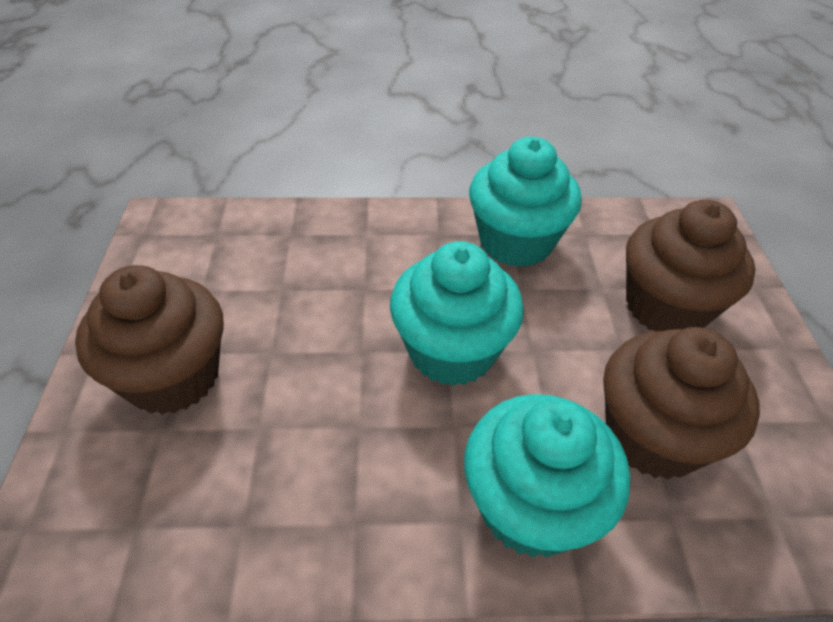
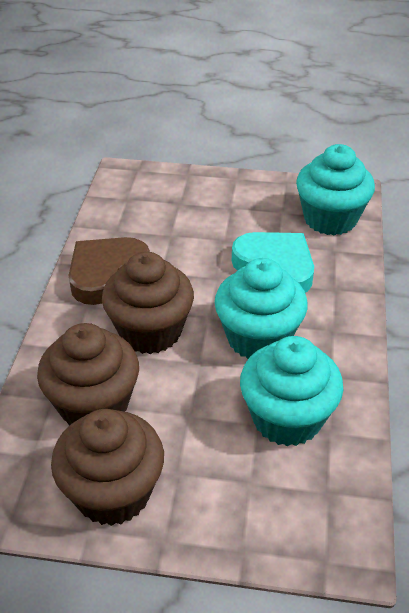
brown heart: none = 0 -> [69,237,150,305] = 1
turquoise heart: none = 0 -> [232,232,314,293] = 1

